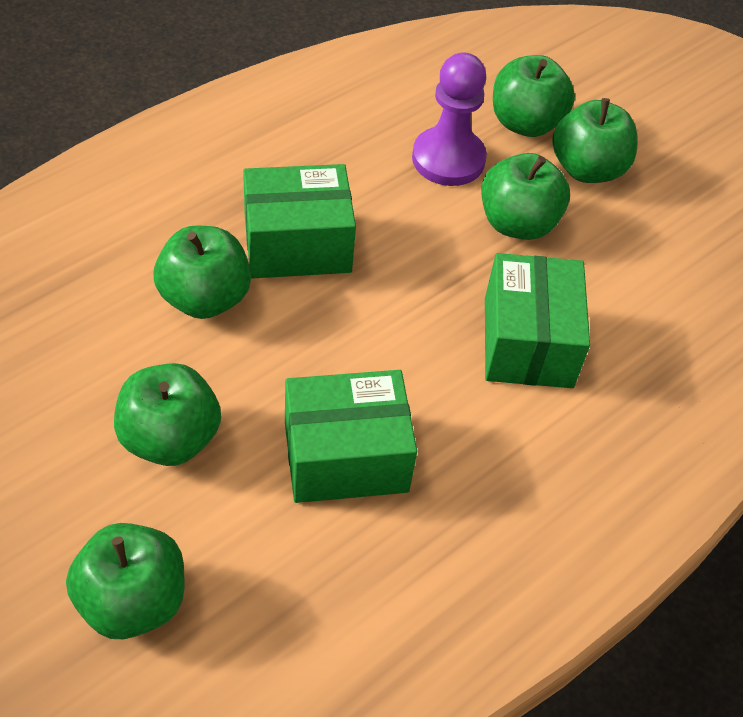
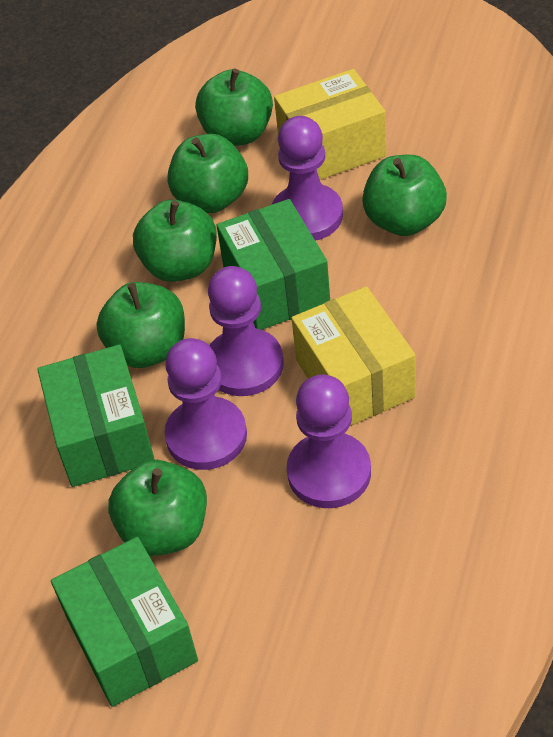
purple pawn: [412,52,487,186] = 1 -> [164,338,247,470] [208,266,283,396] [272,116,343,241] [287,375,371,508] = 4
yellow box: none = 0 -> [274,69,386,180] [292,286,416,426] = 2

